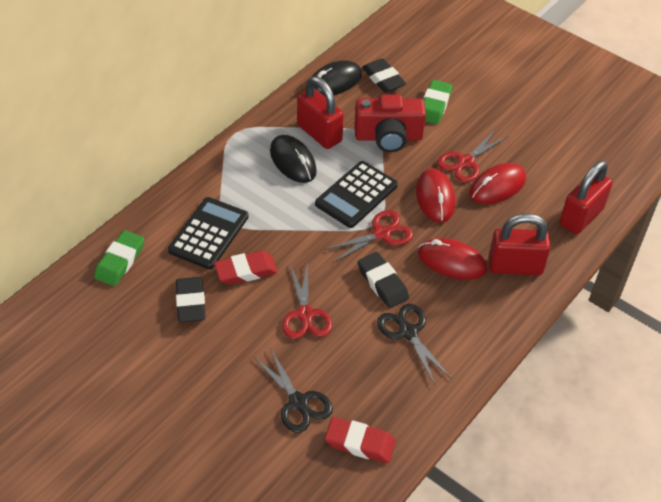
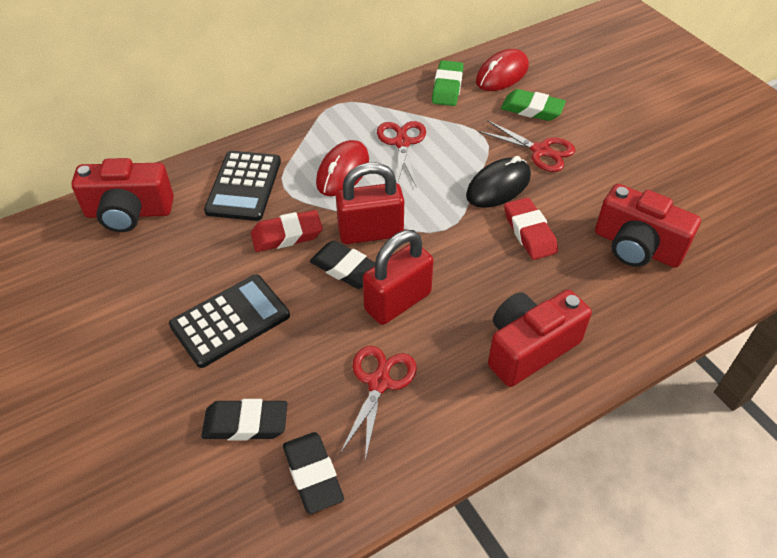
black mouse: [270,135,317,183] [312,60,362,96] = 2 -> [466,156,531,208] = 1
black scissors: [254,348,333,433] [377,304,451,385] = 2 -> none = 0
red camera: [354,94,426,152] = 1 -> [71,158,174,232] [488,290,592,387] [595,184,701,268] = 3
red mouse: [416,168,455,223] [418,238,487,280] [469,163,526,204] = 3 -> [316,140,369,196] [476,49,529,91] = 2
red padlock: [297,77,344,149] [488,213,551,275] [560,161,613,234] = 3 -> [336,162,404,244] [363,230,434,325] = 2

